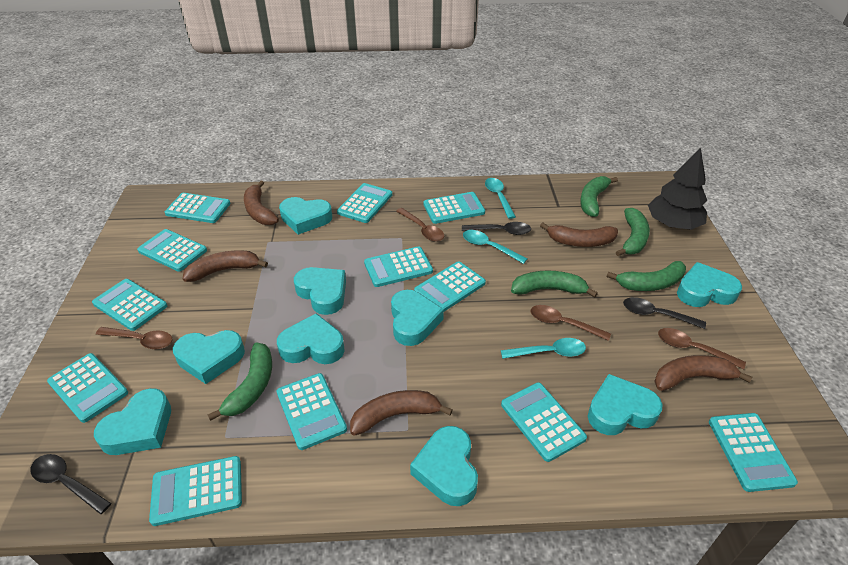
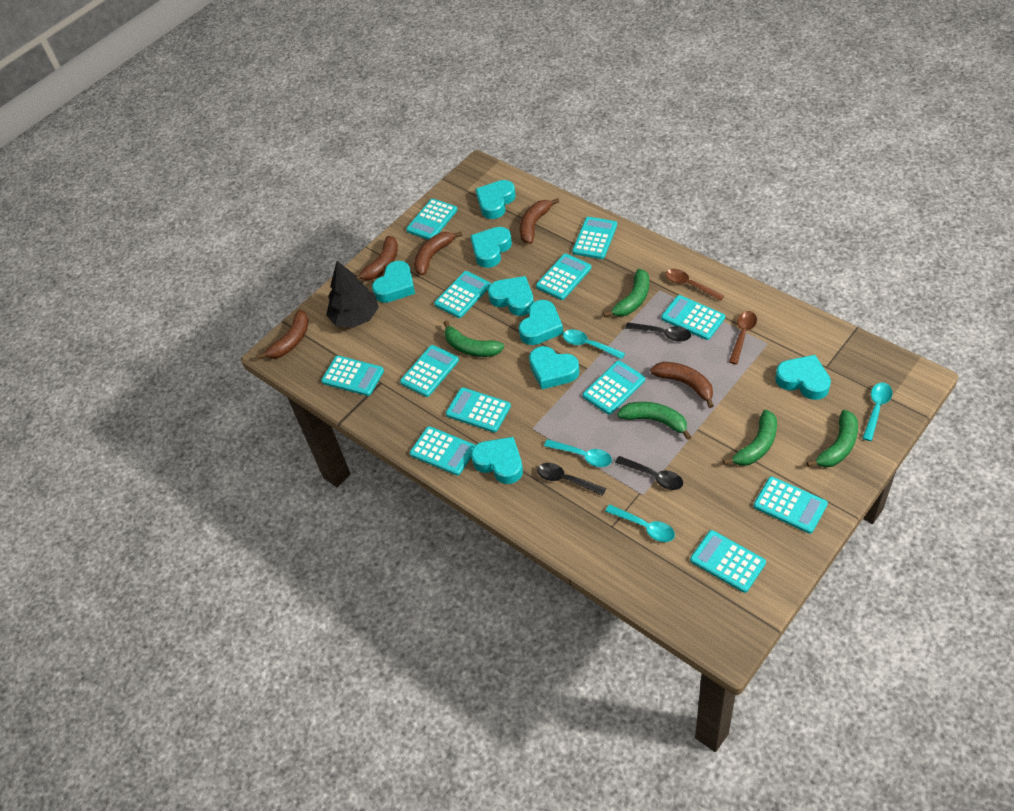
brown spoon: [96,327,172,349] [396,208,444,242] [530,305,611,341] [658,328,746,369] = 4 -> [665,269,724,301] [729,311,757,364] = 2
turquoise heart: [94,388,171,455] [173,330,245,384] [277,313,345,364] [279,197,332,235] [294,267,346,315] [391,290,444,346] [410,426,478,506] [588,374,663,435] [677,262,742,307] = 9 -> [372,261,415,303] [470,227,512,268] [471,437,523,484] [476,180,516,219] [488,276,534,316] [519,300,563,345] [529,346,580,389] [775,355,831,400] = 8
turquoise spoon: [463,230,527,264] [485,178,516,219] [501,338,586,359] = 3 -> [544,439,612,467] [563,330,625,359] [605,504,675,542] [862,383,893,441] = 4

